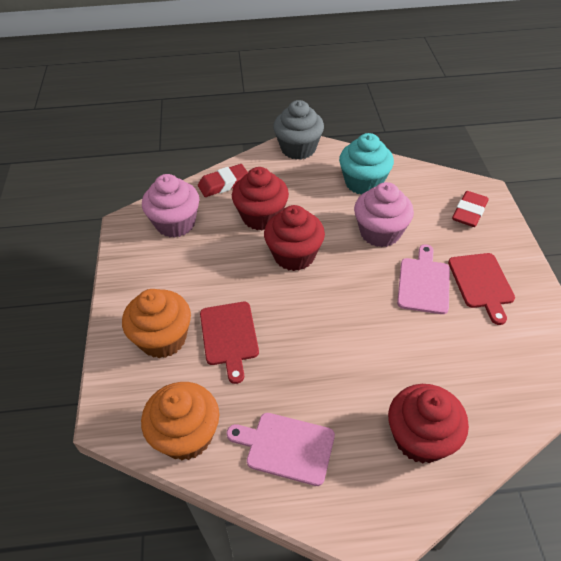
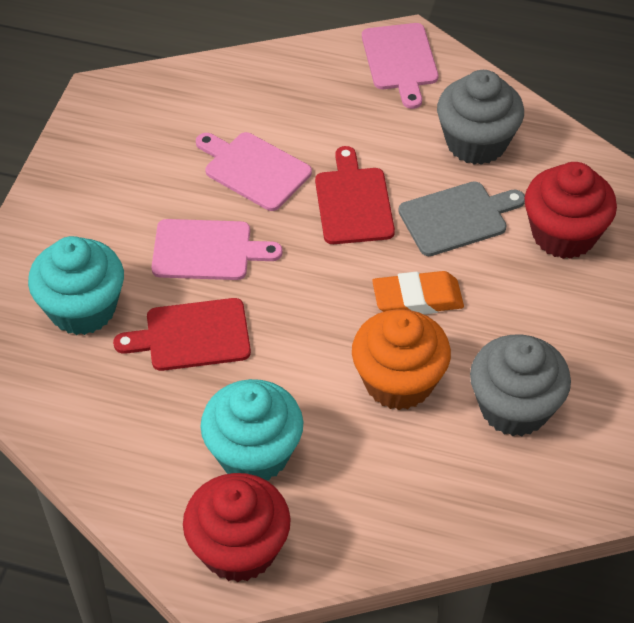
grey cupcake: [273,100,324,160] = 1 -> [437,70,524,165] [470,335,571,436] = 2
grey cutting board: none = 0 -> [398,181,525,256] = 1
orange cupcake: [122,289,191,358] [141,382,219,460] = 2 -> [352,309,451,410] = 1
orange eraser: none = 0 -> [372,271,464,314] = 1
pink cupcake: [142,174,200,238] [354,182,414,247] = 2 -> none = 0
pink cutting board: [227,413,335,486] [397,244,450,314] = 2 -> [152,219,283,280] [196,132,312,211] [362,23,439,109] = 3
red cupcake: [232,167,289,230] [264,205,325,271] [388,384,469,464] = 3 -> [183,473,291,582] [525,162,617,259] = 2
red eraser: [198,164,248,197] [452,191,488,227] = 2 -> none = 0
turquoise cupcake: [339,133,394,195] = 1 -> [28,236,124,335] [200,379,303,481] = 2

